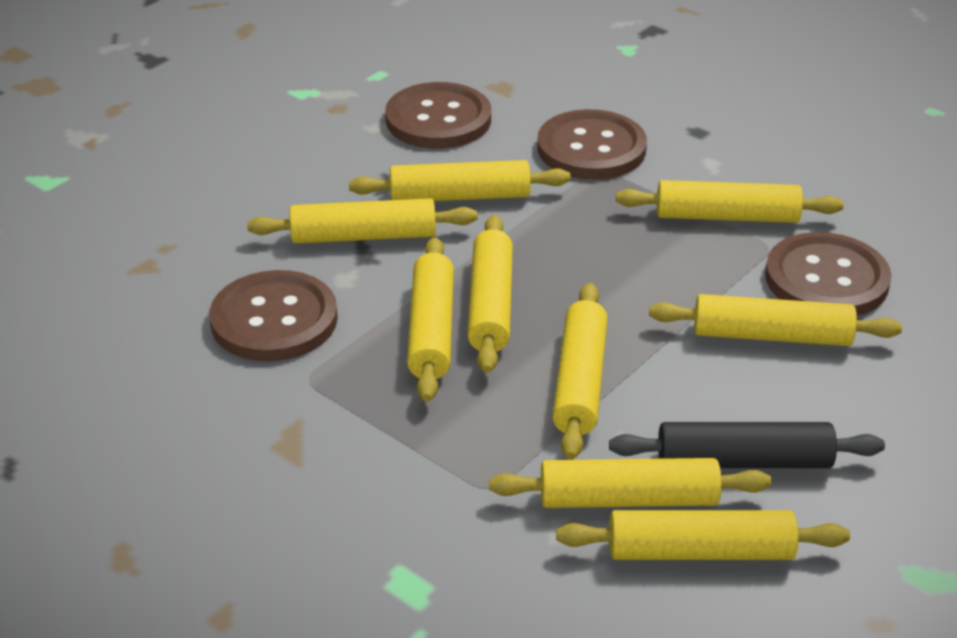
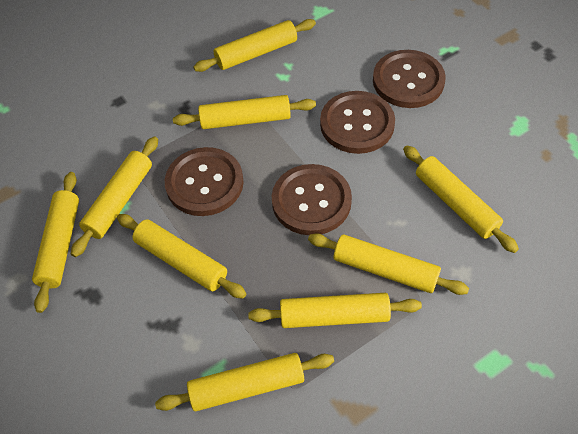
black rolling pin: [609,422,885,468] = 1 -> none = 0

